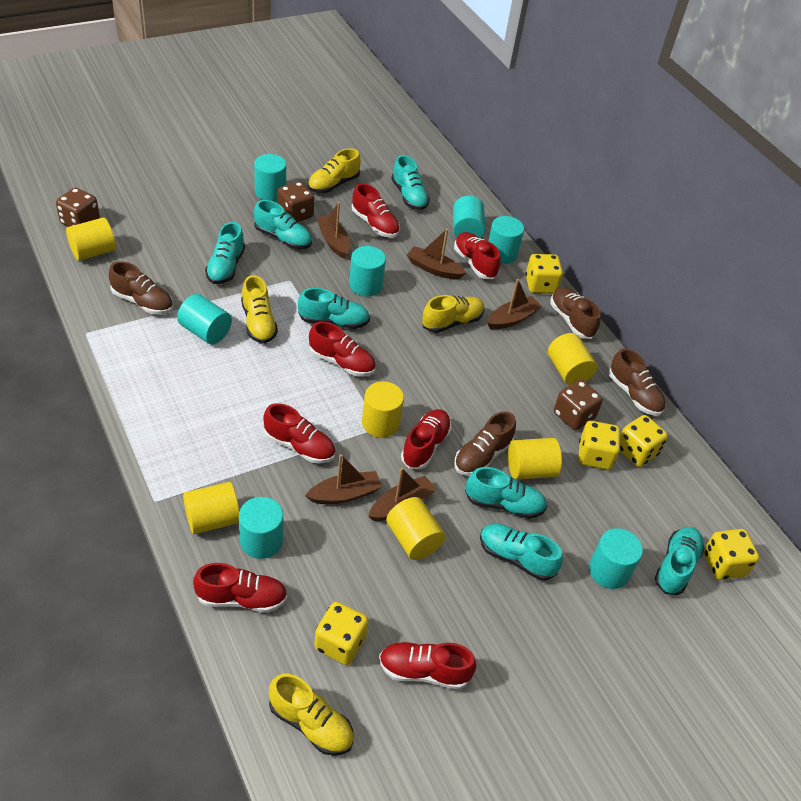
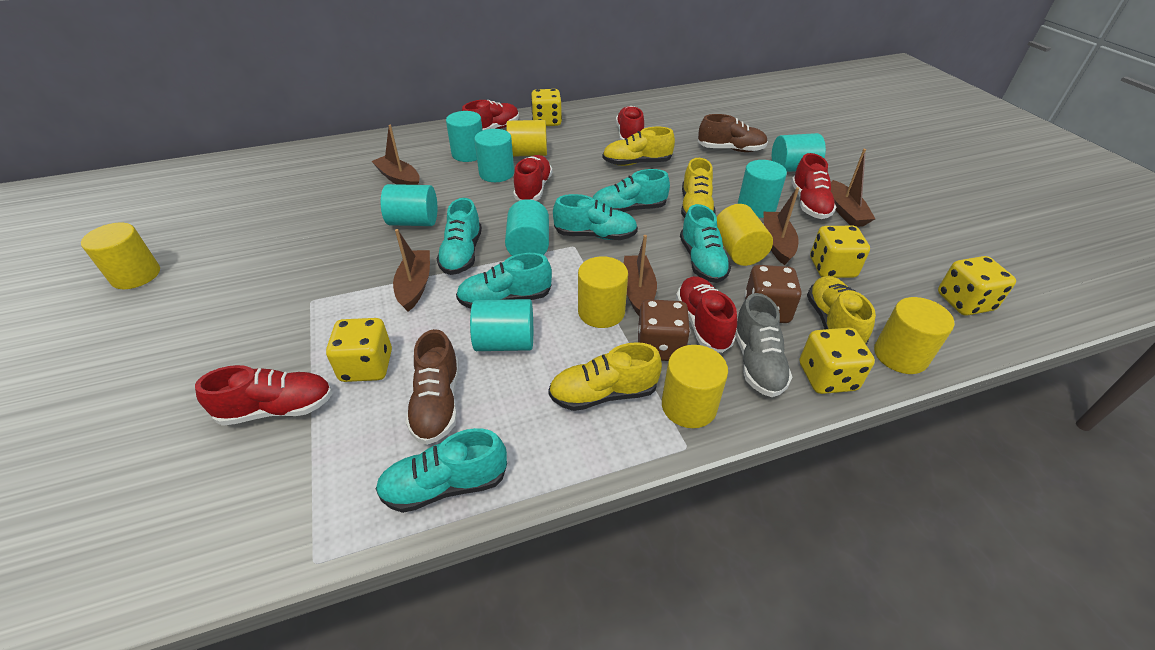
brown dice: [56,188,100,227] [277,181,314,222] [554,380,603,430] = 3 -> [637,299,690,361] [745,265,802,323] = 2
brown shoe: [109,261,173,315] [454,411,516,476] [550,287,600,339] [609,348,666,416] = 4 -> [406,329,459,445] [698,114,768,152] = 2
grey shoe: none = 0 -> [735,293,792,397] = 1
red shoe: [193,563,287,613] [263,403,336,464] [309,322,376,377] [352,183,400,238] [379,642,476,690] [401,409,452,469] [454,232,501,279] = 7 -> [195,365,333,426] [462,100,519,130] [513,155,552,201] [616,106,644,140] [676,276,737,353] [791,153,836,219] = 6
turquoise shoe: [205,222,245,284] [254,200,312,249] [298,288,370,329] [391,155,430,210] [465,467,547,519] [480,524,563,581] [655,527,705,595] = 7 -> [376,428,507,513] [437,198,482,275] [456,253,552,309] [553,194,638,240] [593,169,670,212] [680,204,731,283] = 6

